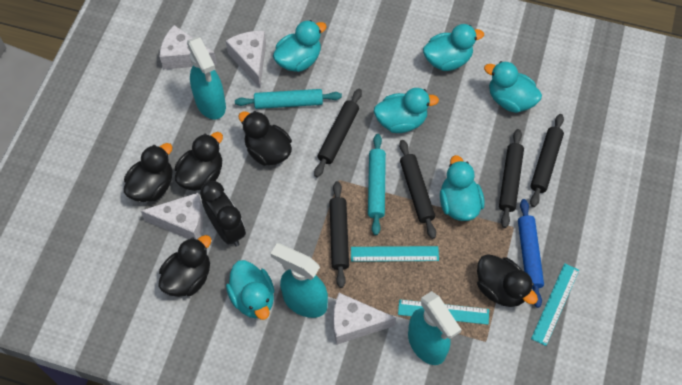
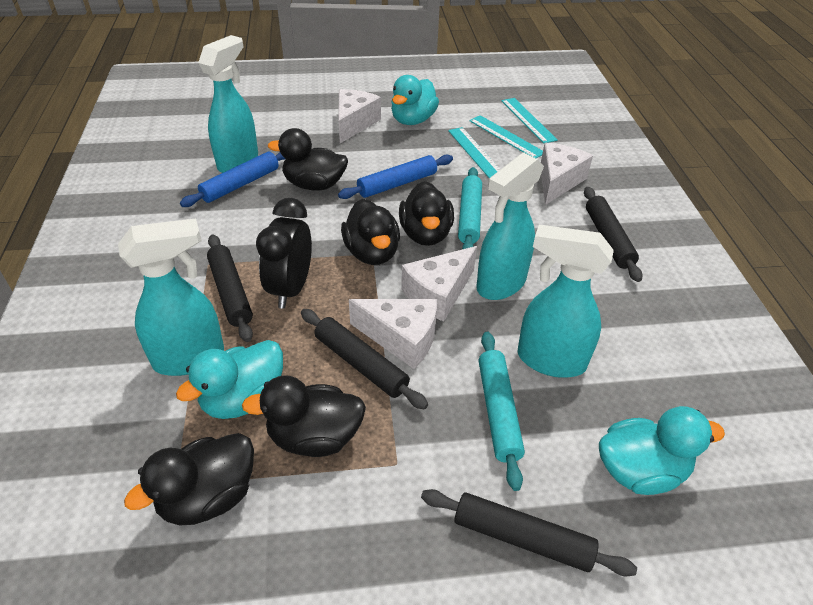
black rolling pin: [314,89,362,177] [329,181,349,288] [399,140,436,239] [499,129,524,228] [530,114,564,207] = 5 -> [207,234,253,342] [301,309,428,409] [421,489,637,576] [584,187,643,282] = 4
blue rolling pin: [518,199,544,308] = 1 -> [180,152,285,207] [338,155,453,199] = 2
turquoise duck: [226,260,274,320] [273,20,327,72] [374,88,439,133] [423,24,484,71] [440,155,484,221] [484,61,542,113] = 6 -> [176,340,283,419] [391,75,439,125] [599,406,725,495] = 3
turquoise spray bottle: [187,36,226,119] [271,243,328,318] [408,291,462,365] = 3 -> [118,218,224,376] [198,35,258,173] [476,152,544,300] [518,225,614,378] = 4

